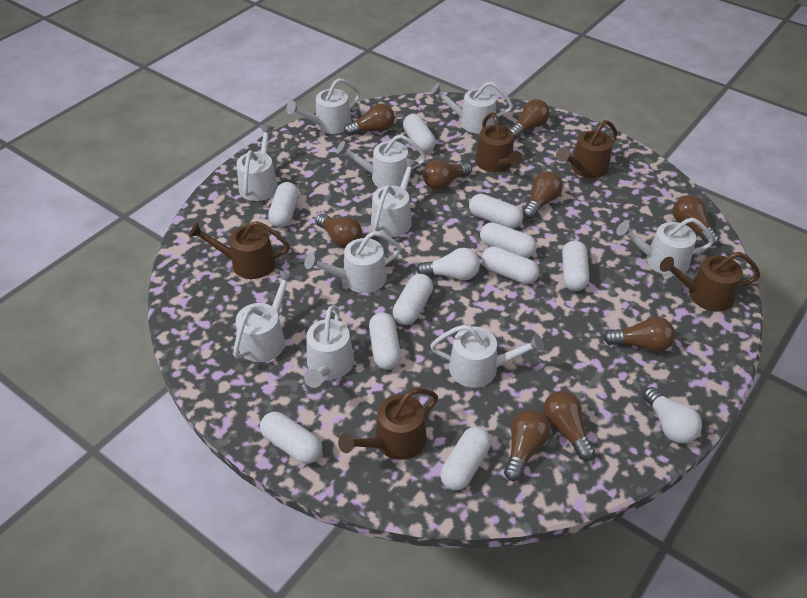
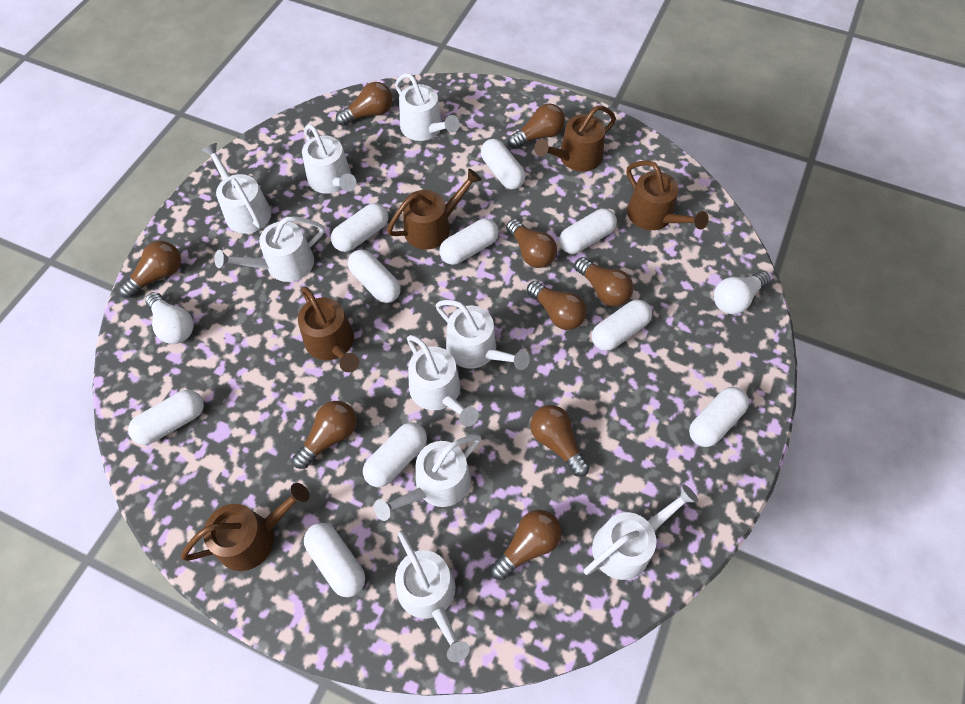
white watering can: [233,270,295,362] [236,125,278,201] [286,78,360,134] [304,231,402,293] [304,305,354,388] [336,134,426,188] [371,158,418,237] [430,82,513,134] [430,325,544,387] [616,218,714,276] = 10 -> [201,143,271,234] [214,217,324,282] [302,124,357,194] [374,435,481,521] [395,73,460,141] [395,531,470,662] [407,335,479,427] [436,300,530,370] [583,484,698,580] = 9

